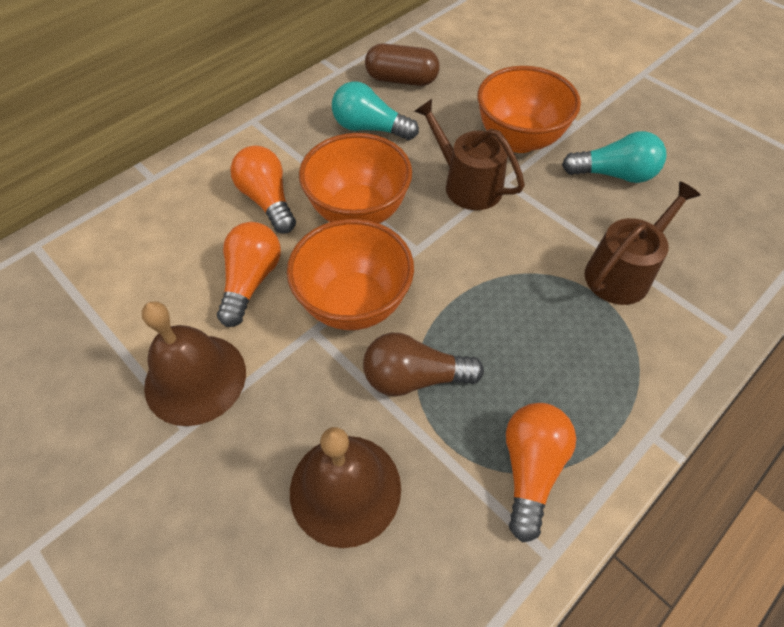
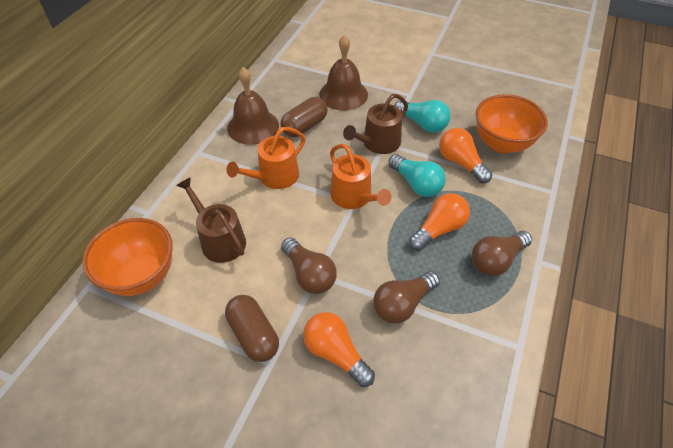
brown capsule: [365,44,440,86] = 1 -> [225,295,279,362] [280,97,328,137] = 2
brown light bulb: [363,333,484,396] = 1 -> [281,238,337,294] [373,271,440,324] [472,231,532,276] = 3
orange bowl: [287,219,414,330] [299,133,412,223] [477,66,581,153] = 3 -> [83,218,173,296] [476,94,548,153] = 2
orange watering can: none = 0 -> [226,127,306,189] [330,144,392,209] = 2

